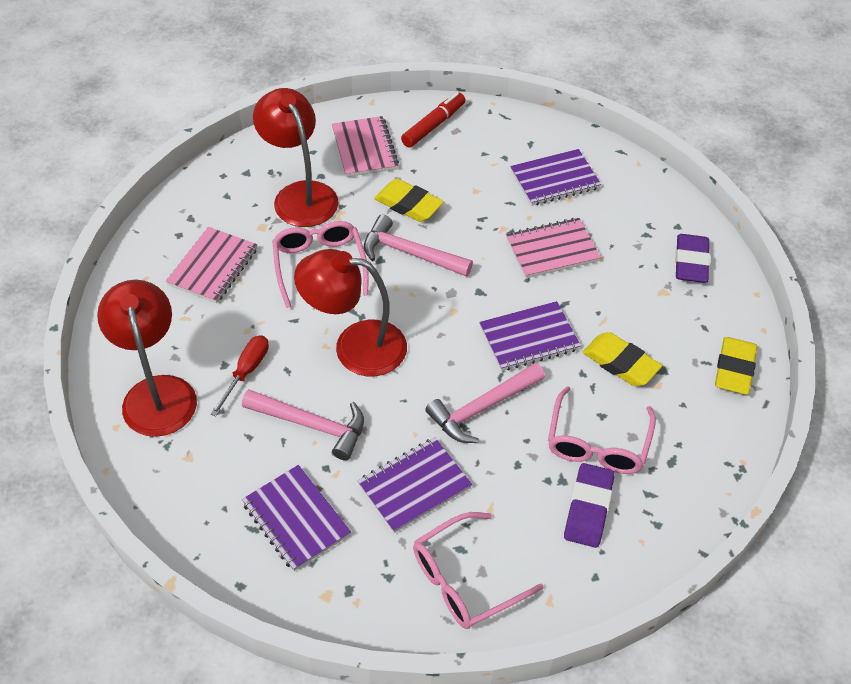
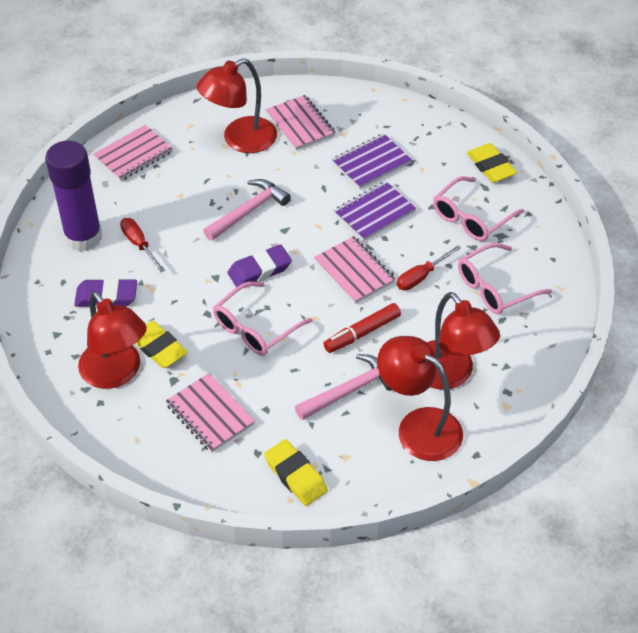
pink hammer: [242,390,364,461] [364,215,473,277] [425,363,545,443] = 3 -> [203,179,291,241] [295,354,392,420] = 2
pink notebook: [166,227,257,303] [332,116,399,177] [506,218,601,278] = 3 -> [93,125,173,181] [166,373,255,453] [266,95,336,150] [314,236,396,304] = 4
purple glue stick: none = 0 -> [45,141,102,252] = 1
purple notebook: [242,465,351,571] [358,437,472,533] [479,301,581,371] [510,149,601,206] = 4 -> [332,133,412,189] [334,181,416,241] = 2
red lamp: [97,280,197,437] [253,88,338,227] [294,249,407,376] = 3 -> [78,291,147,389] [197,58,277,153] [377,336,463,461] [427,292,500,390] = 4
red screwdriver: [211,335,269,416] = 1 -> [120,218,165,272] [397,245,461,291] = 2

